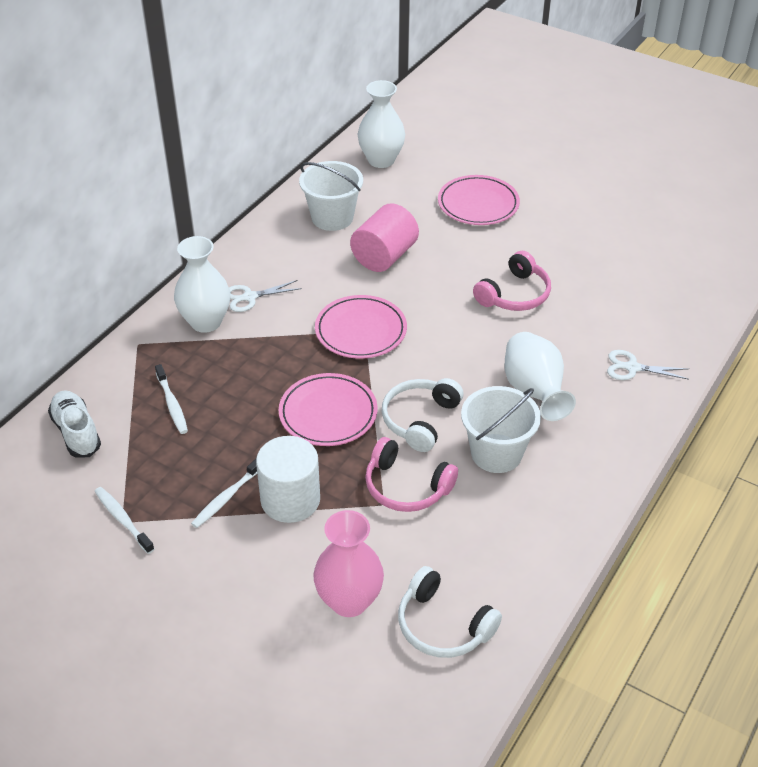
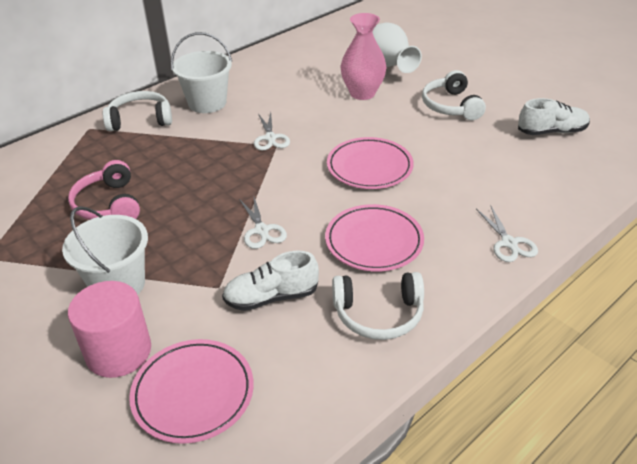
pink headphones: [365,437,458,512] [473,251,551,311] = 2 -> [68,160,140,220] = 1
white cylinder: [256,436,320,523] = 1 -> none = 0
white headphones: [382,378,464,452] [398,566,502,658] = 2 -> [103,91,172,132] [332,272,424,340] [422,70,486,120] = 3
white scissors: [229,280,302,312] [607,350,689,380] = 2 -> [239,197,287,249] [254,113,290,151] [476,205,538,262] = 3
white shoe: [48,390,101,458] = 1 -> [222,251,319,311] [518,98,590,135] = 2
white toothbrush: [94,487,154,554] [155,364,188,434] [191,459,257,528] = 3 -> none = 0
white vase: [174,236,230,333] [358,80,405,168] [504,332,576,421] = 3 -> [372,22,422,73] = 1

